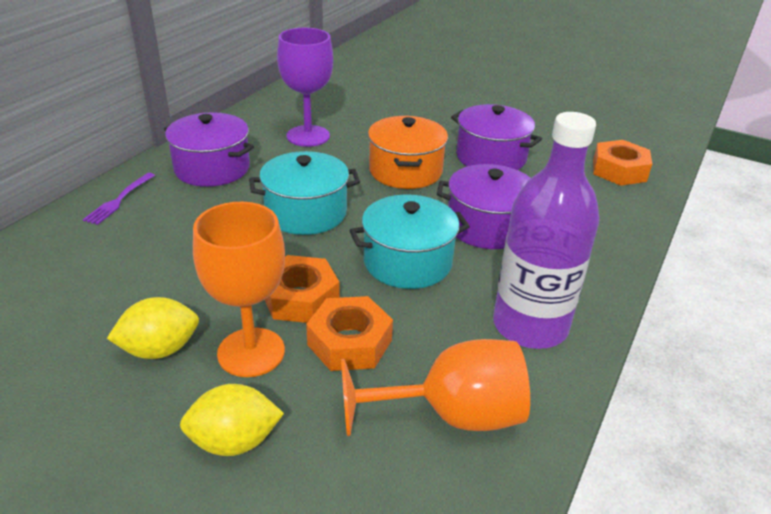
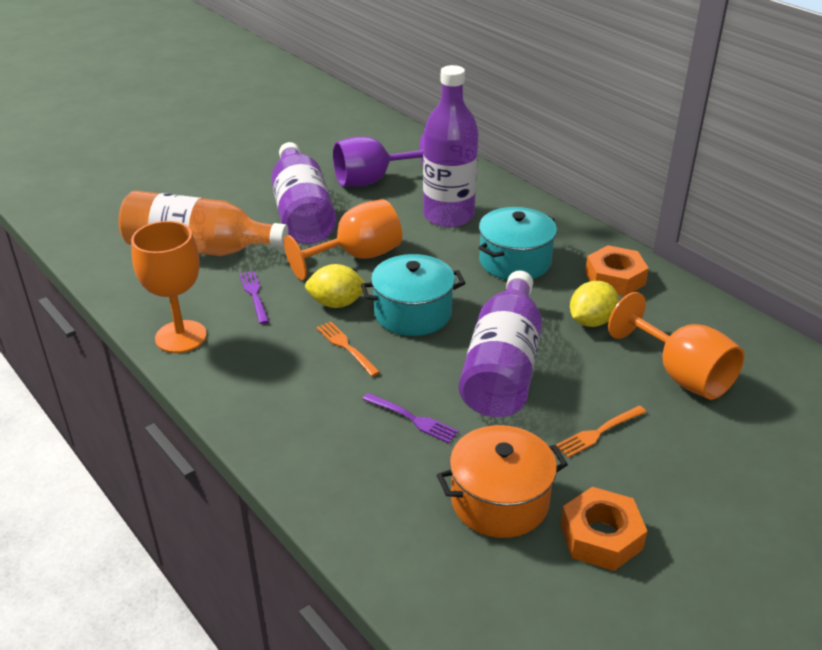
orange bottle: none = 0 -> [118,191,289,256] = 1
orange fork: none = 0 -> [317,321,380,376] [556,406,646,458] = 2
orange goblet: [193,202,285,377] [341,339,530,436] = 2 -> [131,221,207,353] [284,199,402,280] [608,292,745,400] = 3
orange nut: [264,255,340,323] [306,296,393,371] [593,140,652,186] = 3 -> [560,487,647,571] [585,245,649,296] = 2
purple bottle: [493,112,599,349] = 1 -> [271,142,336,244] [423,65,479,227] [459,271,542,417] = 3
purple fork: [83,173,155,225] = 1 -> [239,271,269,324] [363,393,459,443] = 2
purple pot: [164,112,254,187] [437,164,531,249] [451,104,542,170] = 3 -> none = 0

